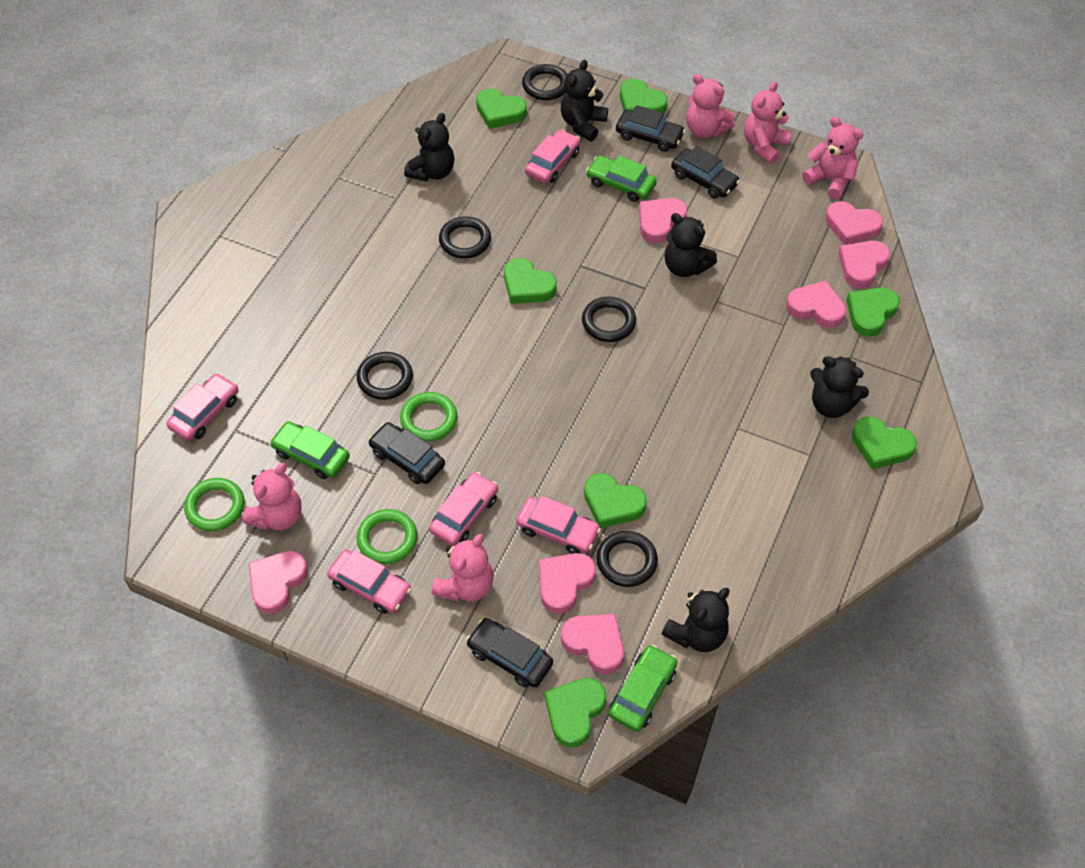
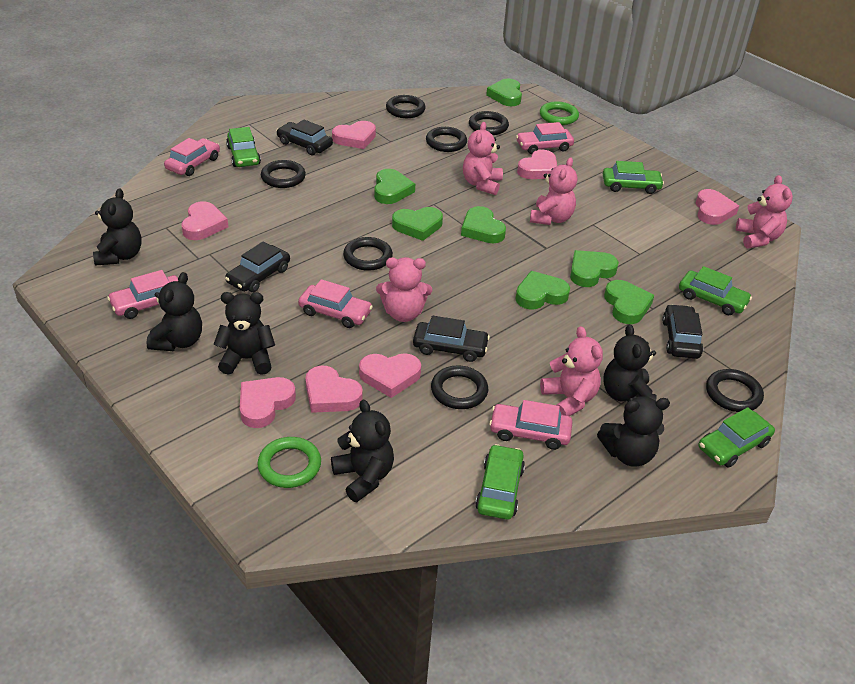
black ring: [357,352,413,400] [439,216,491,259] [522,64,568,100] [582,297,636,342] [596,531,658,587] = 5 -> [261,160,306,188] [343,237,393,271] [386,95,425,118] [426,127,467,152] [431,365,488,409] [469,111,509,135] [706,369,764,412] = 7
black teddy bear: [404,113,454,181] [561,60,608,141] [662,588,729,652] [665,213,717,277] [810,356,869,418] = 5 -> [93,189,142,266] [146,272,202,351] [213,292,275,375] [331,400,394,502] [597,396,670,467] [603,324,656,403] = 6
green car: [270,421,350,479] [586,155,657,202] [609,645,677,732] = 3 -> [226,127,261,167] [475,444,525,520] [603,161,664,194] [679,266,752,315] [698,407,775,467] = 5
green ring: [184,478,245,531] [357,509,417,564] [400,392,457,442] = 3 -> [257,437,321,488] [540,101,579,125] = 2

